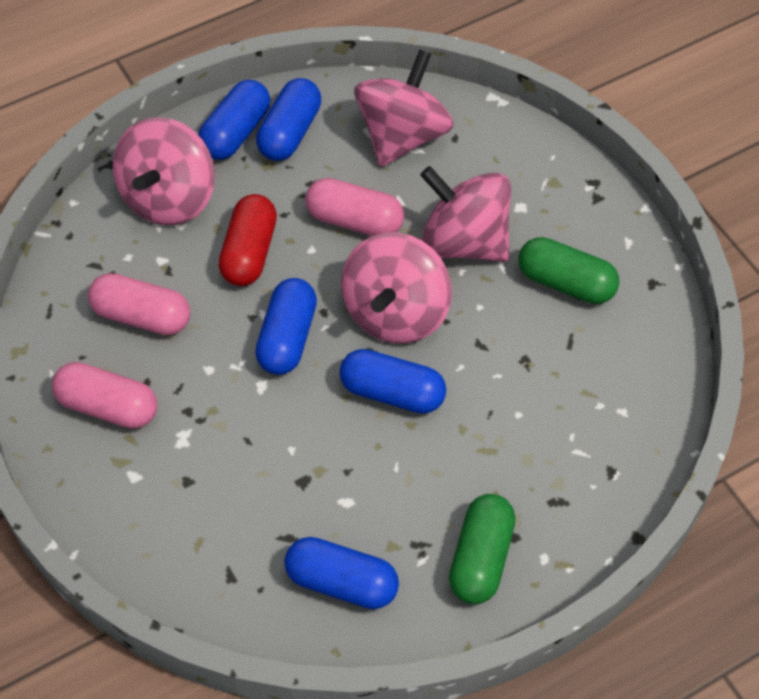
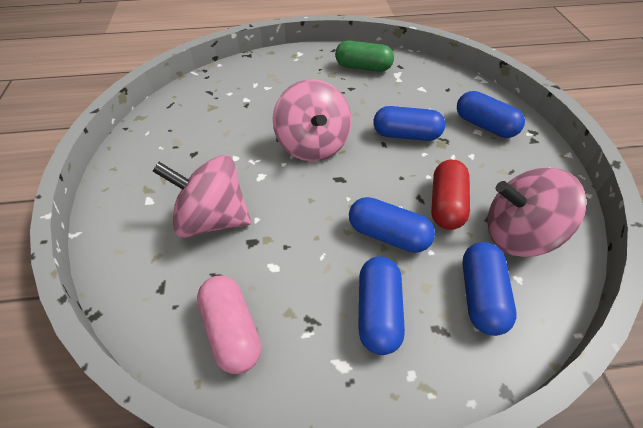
green capsule: [449,494,516,604] [518,237,619,304] = 2 -> [335,40,394,72] = 1
pink capsule: [52,362,157,429] [88,273,190,335] [305,178,404,236] = 3 -> [197,276,261,374] = 1
pink spinning top: [113,117,215,225] [341,232,452,344] [354,49,454,167] [420,166,511,262] = 4 -> [152,155,251,238] [273,79,352,162] [487,168,586,257] = 3

